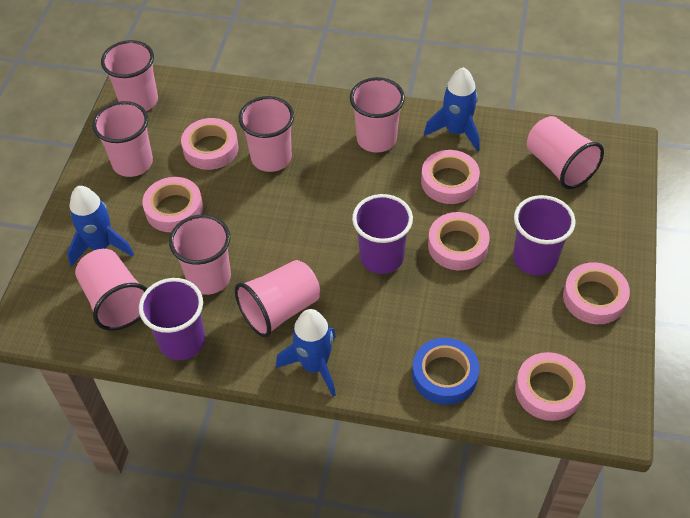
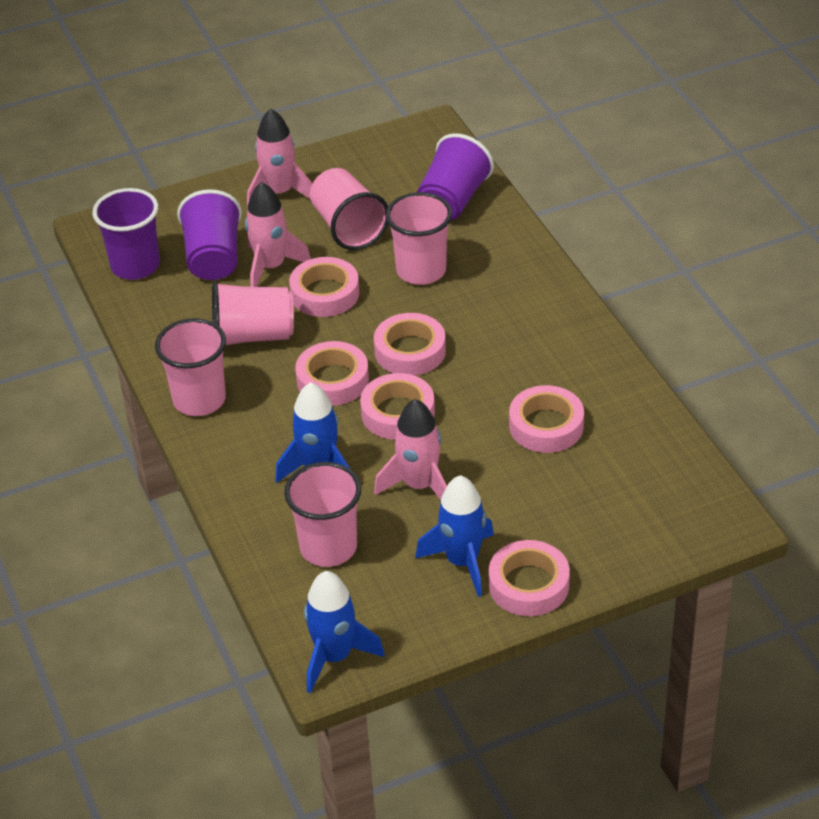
blue tape: [412,338,479,405] = 1 -> none = 0
pink cup: [75,249,147,331] [92,101,153,177] [101,40,158,111] [169,214,231,295] [235,260,320,338] [239,96,294,172] [350,77,405,153] [527,116,604,189] = 8 -> [155,318,226,416] [212,281,294,345] [284,462,361,567] [310,168,388,250] [386,192,452,285] = 5
pink rocket: none = 0 -> [245,182,311,287] [247,109,312,207] [374,399,447,500] = 3

